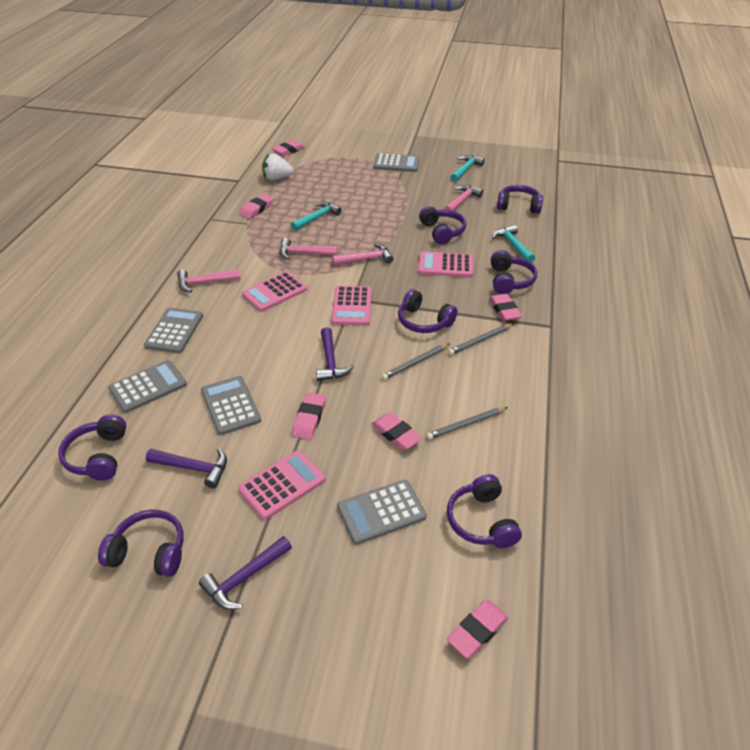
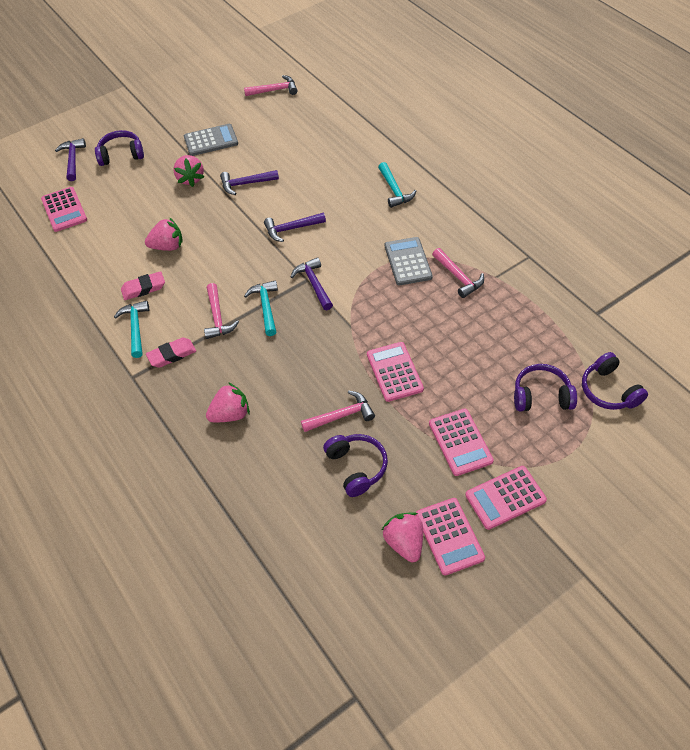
grey calculator: [108,360,187,413] [144,308,203,353] [201,376,261,435] [337,480,427,545] [373,153,420,172] = 5 -> [184,124,238,156] [385,237,433,285] = 2
grey pencil: [382,343,450,380] [426,407,508,440] [448,324,513,355] = 3 -> none = 0
pink calculator: [238,450,326,520] [242,271,307,312] [331,286,372,325] [418,251,473,277] = 4 -> [41,187,87,232] [367,342,424,402] [416,498,485,576] [429,408,494,476] [465,466,547,530] = 5
pink eraser: [239,194,274,219] [272,140,305,156] [292,392,326,440] [372,412,422,450] [447,600,508,658] [489,294,522,321] = 6 -> [121,271,165,300] [146,338,196,368] = 2
pink strawberry: none = 0 -> [145,217,183,251] [173,155,204,187] [206,382,250,422] [382,512,423,562] = 4
purple hammer: [146,448,227,488] [199,536,292,610] [316,327,354,381] = 3 -> [55,138,86,181] [220,170,279,195] [264,213,326,242] [291,257,333,310] = 4
purple headphones: [58,415,126,481] [98,509,184,577] [398,289,457,333] [419,206,466,245] [447,474,522,548] [491,250,537,294] [497,185,543,214] = 7 -> [95,130,144,166] [323,434,388,497] [514,364,577,412] [582,352,648,410] = 4
white strawberry: [262,153,293,180] = 1 -> none = 0

